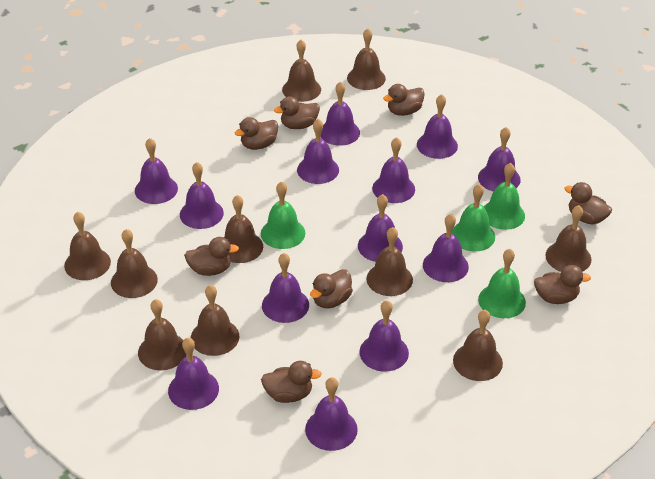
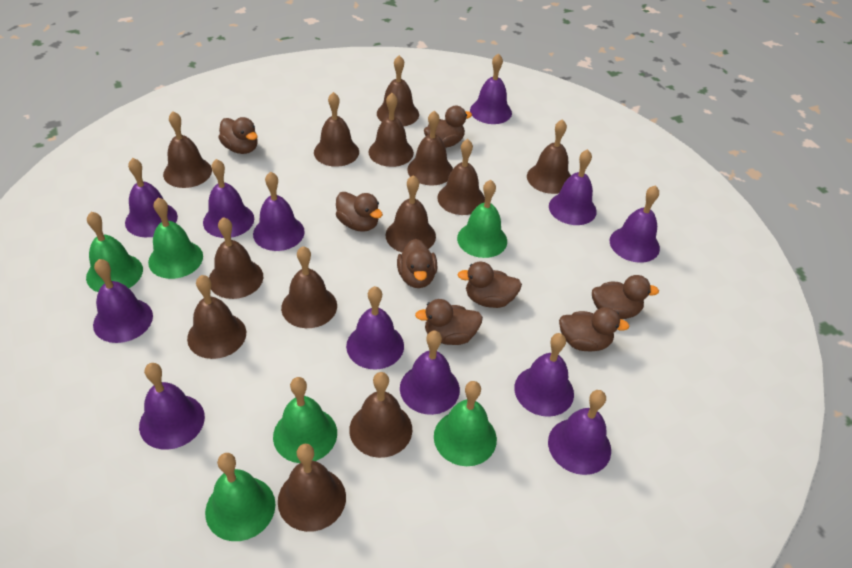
brown bell: [64,212,111,280] [111,229,158,298] [138,299,187,371] [191,285,239,356] [224,195,263,263] [282,40,321,102] [347,29,386,90] [366,227,413,296] [453,310,503,381] [546,205,591,272] = 10 -> [163,111,212,188] [187,275,246,359] [209,217,263,299] [278,444,346,532] [281,246,337,328] [314,92,359,167] [349,372,412,458] [368,93,414,167] [377,55,419,126] [386,175,436,252] [407,111,453,186] [437,139,485,215] [527,119,571,194] = 13
green bell: [261,181,305,249] [452,184,495,252] [478,249,526,318] [484,163,525,230] = 4 -> [86,212,143,292] [148,198,203,279] [205,453,276,541] [273,377,337,463] [434,381,497,466] [457,180,507,258] = 6
purple bell: [135,138,178,204] [168,338,219,410] [180,162,224,229] [262,253,309,323] [297,119,339,184] [305,377,358,451] [320,82,360,146] [358,194,403,262] [359,300,409,372] [372,137,415,203] [417,94,458,159] [423,214,469,282] [478,127,521,192] = 13 -> [93,259,153,343] [125,158,178,237] [139,363,205,450] [203,159,254,238] [253,172,305,251] [346,287,404,370] [400,330,460,415] [470,53,512,124] [514,333,574,417] [548,390,611,475] [549,149,597,225] [610,185,660,263] = 12

